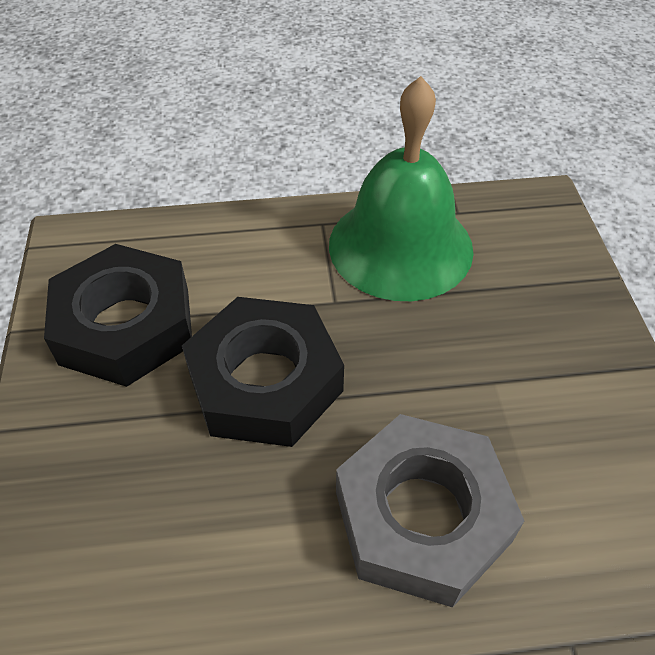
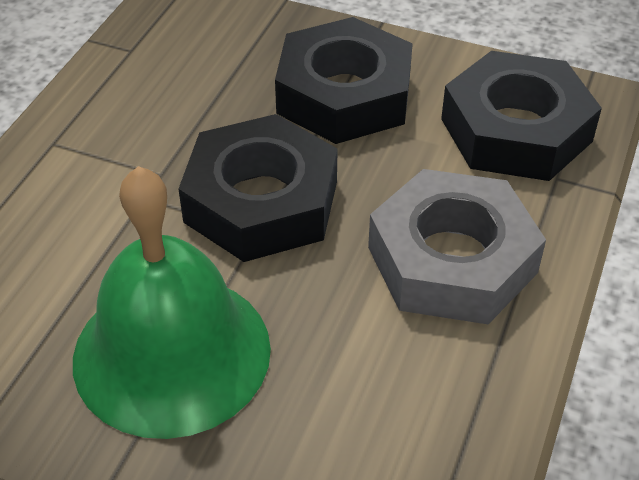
black nut: [44,244,192,387] [182,297,344,447] = 2 -> [179,114,338,262] [275,17,413,144] [441,51,602,181] = 3

